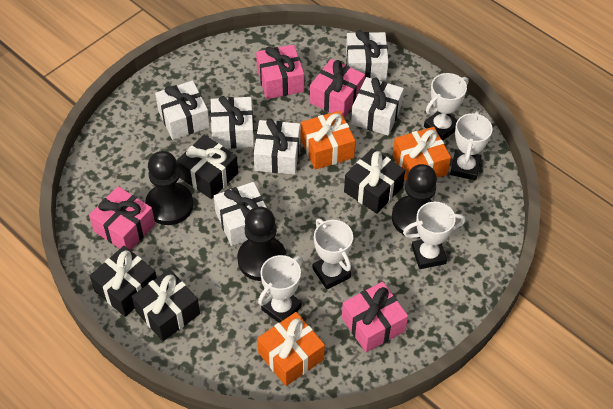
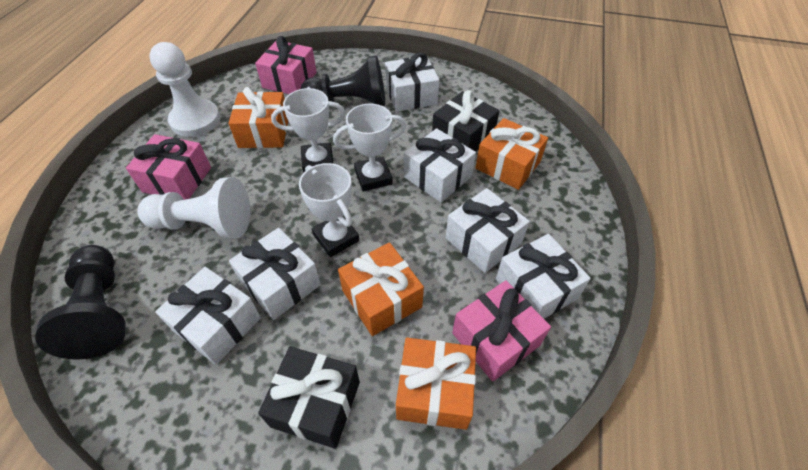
black gift: [90,246,157,317] [132,269,200,341] [177,135,238,199] [344,148,405,214] = 4 -> [258,346,360,449] [432,90,499,152] = 2
black pawn: [145,151,193,225] [237,207,286,281] [392,164,437,238] = 3 -> [35,245,126,360] [300,56,385,106] = 2
orange gift: [257,312,325,386] [301,111,355,170] [393,127,451,181] = 3 -> [228,87,288,148] [338,242,424,336] [396,338,476,430] [475,118,548,190] = 4
pink gift: [89,186,155,250] [256,44,304,99] [310,59,365,118] [342,281,408,352] = 4 -> [126,134,211,200] [255,36,317,94] [452,280,551,382] = 3
white pawn: none = 0 -> [137,177,250,239] [149,42,220,137] = 2
white trophy: [258,255,303,323] [313,218,353,290] [403,202,465,269] [424,73,469,140] [450,111,492,180] = 5 -> [271,88,346,173] [299,163,359,257] [333,104,406,192] = 3

